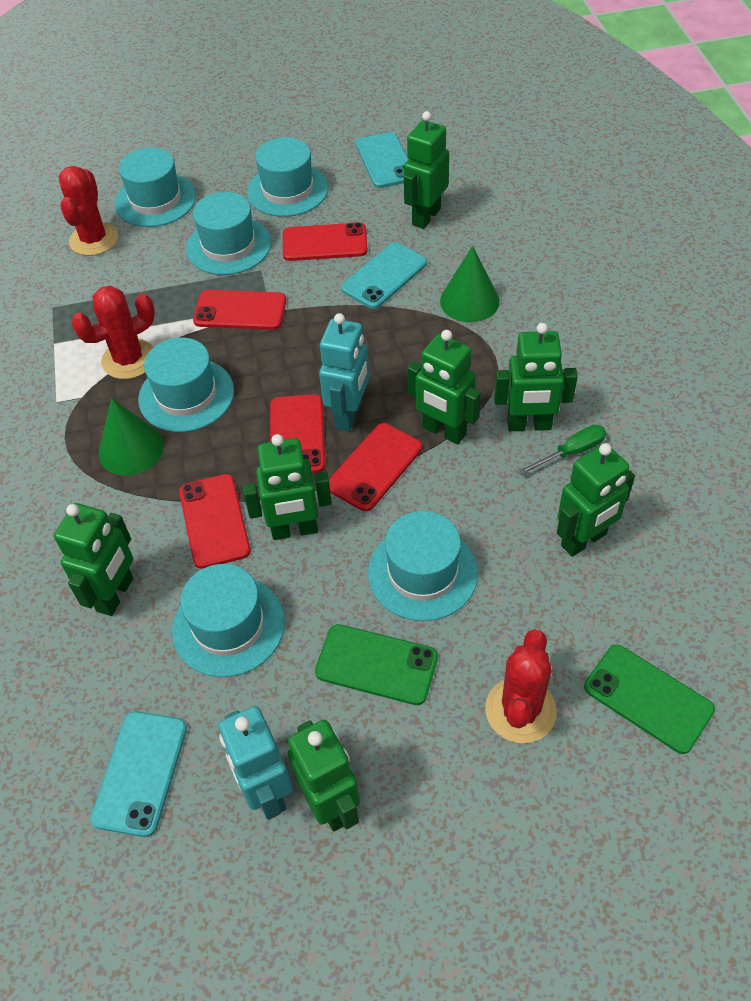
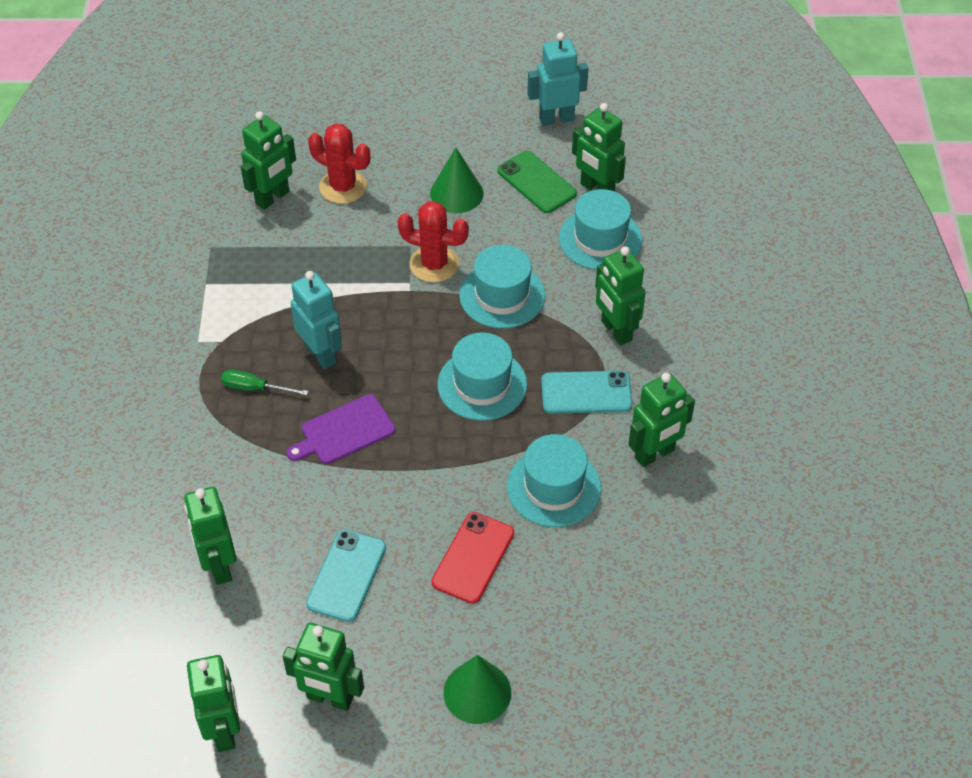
green phone: [315,624,438,705] [584,645,715,754] = 2 -> [497,151,577,213] = 1
purple cutting board: none = 0 -> [286,394,395,464] = 1
red cactus: [59,166,118,256] [71,286,155,379] [485,629,557,743] = 3 -> [308,123,370,204] [397,201,469,283] = 2
red phone: [179,474,251,569] [193,290,286,330] [270,394,325,473] [283,222,368,261] [329,423,422,511] = 5 -> [431,512,514,604] = 1
turquoise hat: [115,148,196,227] [138,338,234,432] [172,564,285,677] [186,192,271,275] [247,137,328,217] [368,511,478,621] = 6 -> [437,332,527,421] [459,245,545,329] [507,434,601,527] [559,189,642,270] = 4
turquoise phone: [90,711,187,837] [341,243,427,309] [356,132,408,188] = 3 -> [306,529,386,622] [541,371,632,414] = 2

